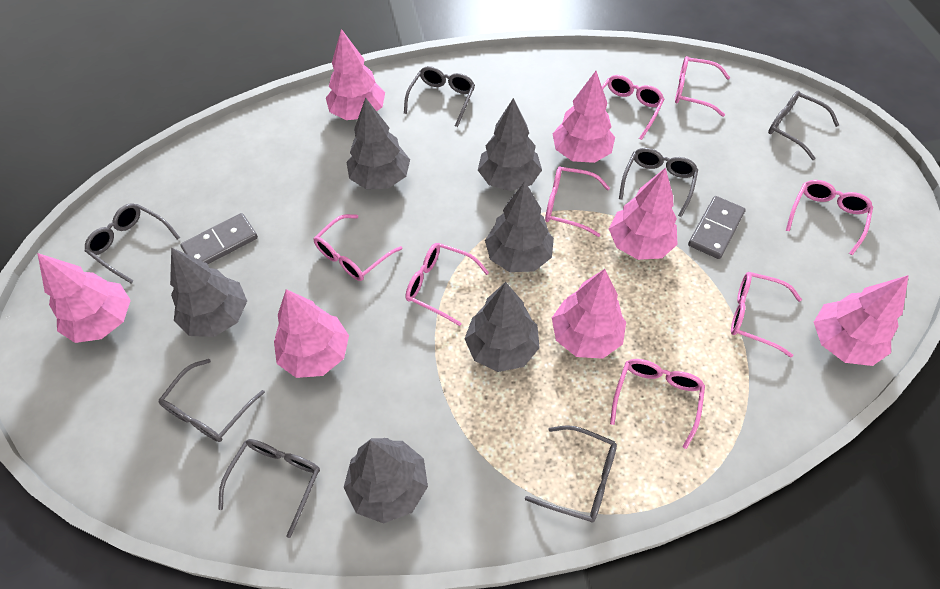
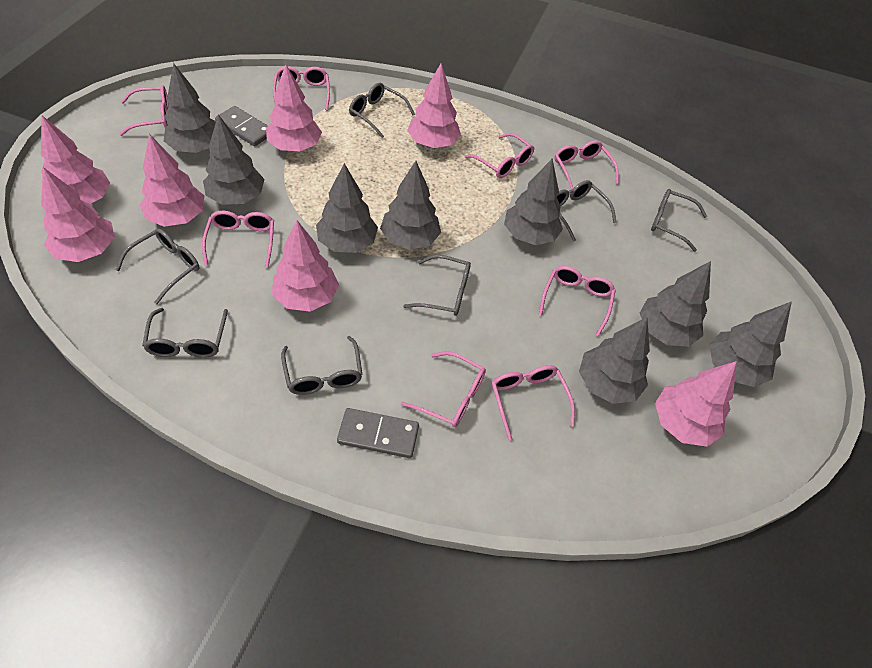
grey tree: [170,248,247,337] [343,438,428,524] [347,97,410,189] [464,282,540,372] [478,98,542,191] [485,181,554,272] = 6 -> [164,63,216,153] [203,114,265,205] [316,163,378,253] [380,161,441,250] [504,159,563,245] [579,317,650,404] [640,261,711,347] [709,302,792,387] = 8

